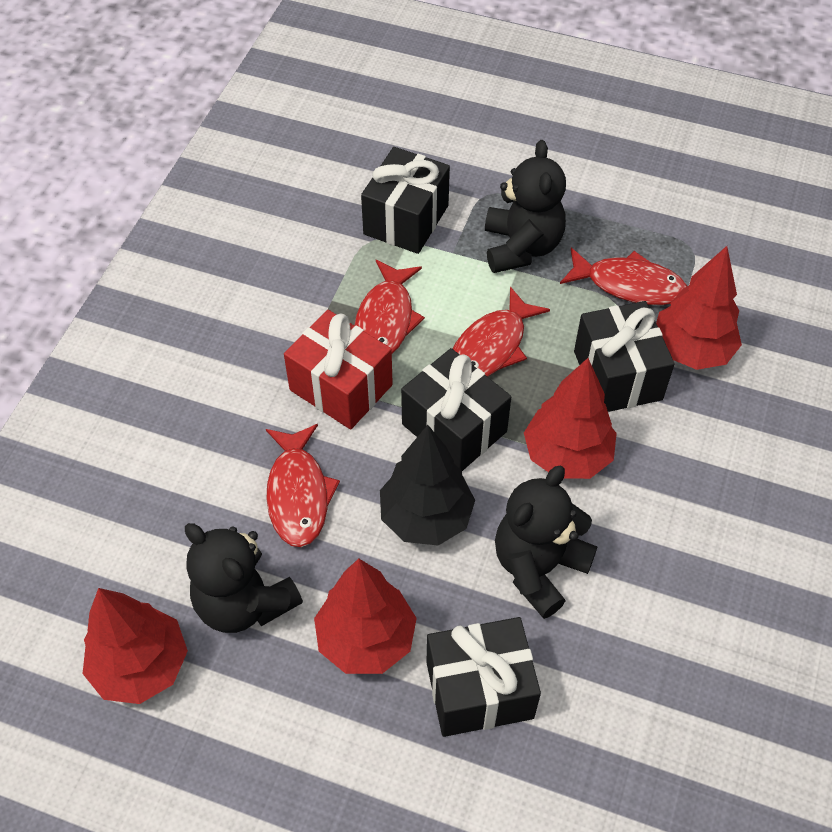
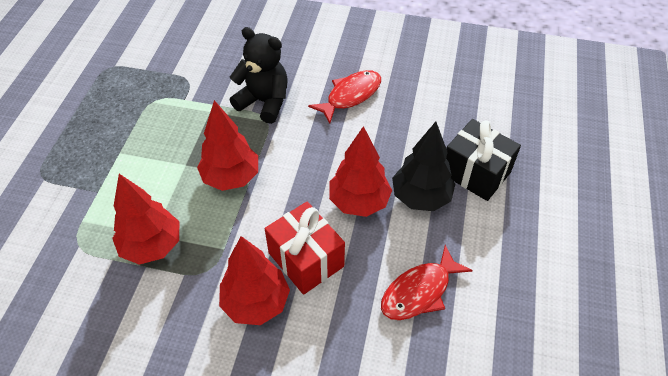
black gift: [361,147,450,254] [401,348,511,471] [426,617,541,737] [574,301,675,412] = 4 -> [446,119,521,201] = 1
black teddy bear: [185,523,303,633] [485,140,566,273] [495,465,597,619] = 3 -> [230,27,288,124] = 1
red fish: [266,424,340,547] [355,260,425,354] [453,287,550,377] [560,248,687,305] = 4 -> [308,70,381,124] [381,245,473,320] = 2

